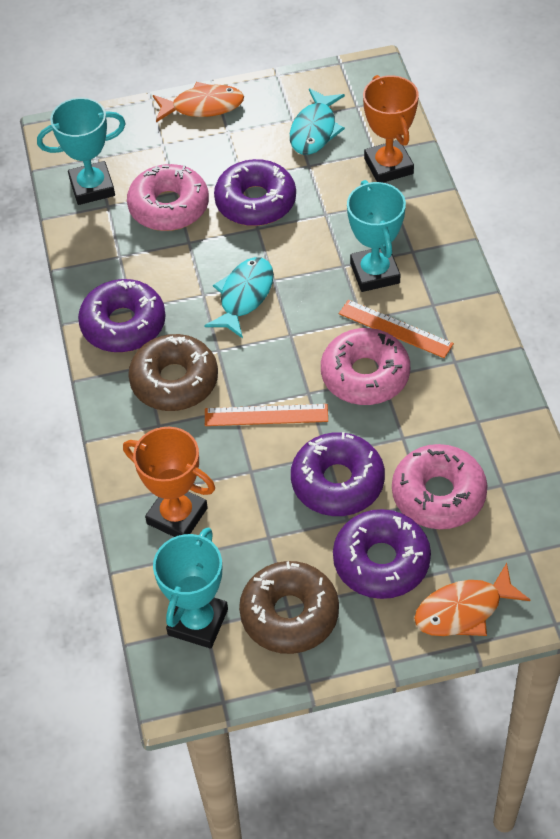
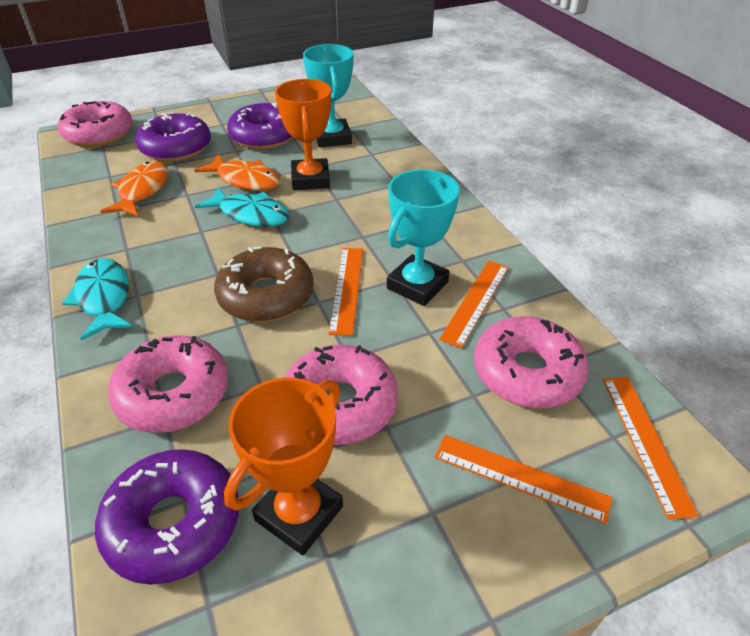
brown donut: [128,334,218,411] [239,561,339,654] = 2 -> [214,246,314,322] = 1
orange ruler: [205,404,328,426] [339,300,454,358] = 2 -> [329,248,363,336] [435,435,612,524] [439,261,509,348] [603,377,698,520] = 4
pink donut: [127,164,209,231] [321,328,410,405] [392,444,487,529] = 3 -> [58,101,133,147] [108,335,228,433] [286,345,398,445] [474,316,589,408] = 4
purple donut: [78,279,166,353] [214,159,296,226] [291,432,385,516] [333,509,431,599] = 4 -> [95,449,239,585] [136,112,211,162] [227,103,293,150] = 3
turquoise trophy: [37,98,126,205] [153,527,228,649] [347,180,406,292] = 3 -> [303,44,353,147] [387,169,460,306] = 2

